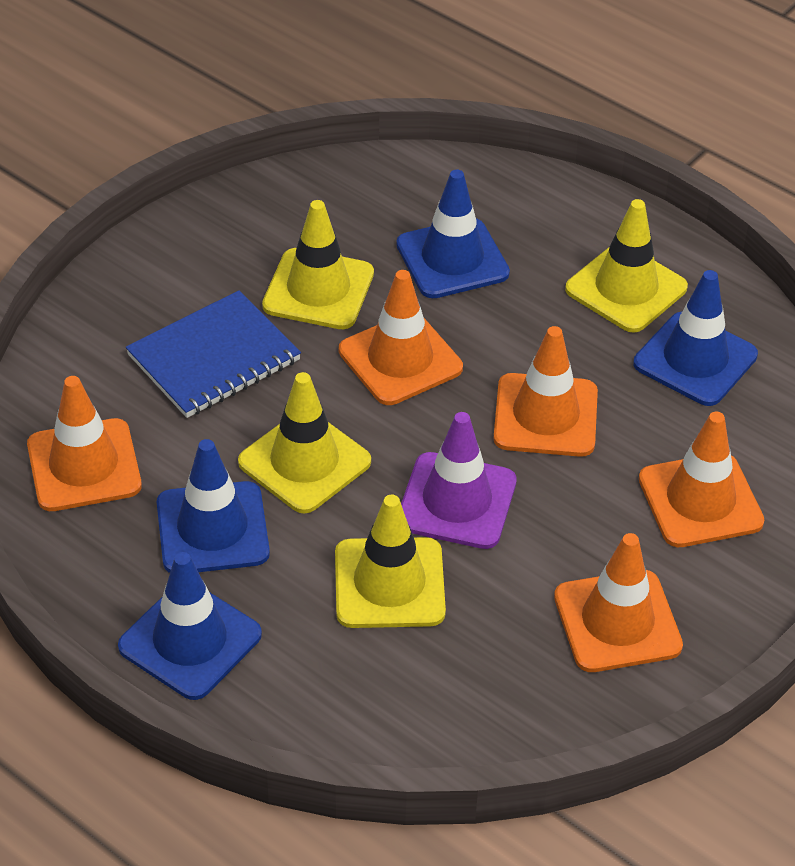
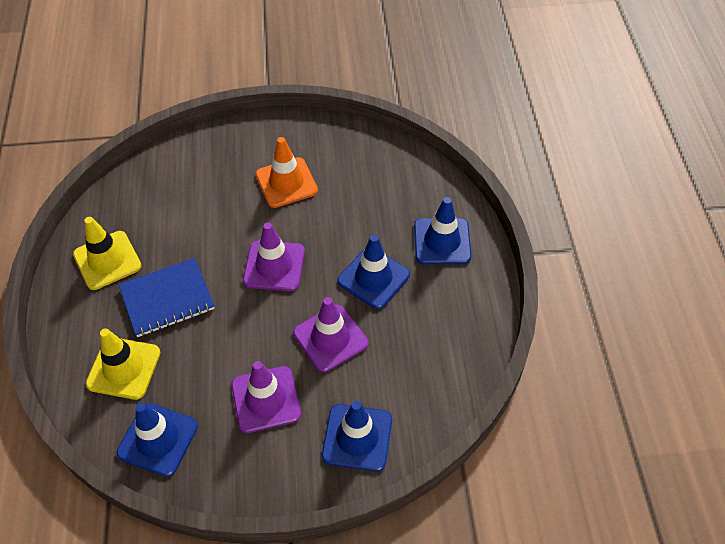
orange traffic cone: [27,376,142,511] [339,270,463,405] [493,326,598,457] [554,533,683,672] [639,412,764,547] = 5 -> [256,137,318,208] = 1
purple traffic cone: [401,412,517,549] = 1 -> [231,361,301,433] [243,222,305,291] [293,297,368,372] = 3
yellow traffic cone: [238,372,371,514] [262,200,374,329] [335,494,446,628] [565,199,688,333] = 4 -> [73,217,141,290] [86,328,160,400] = 2

